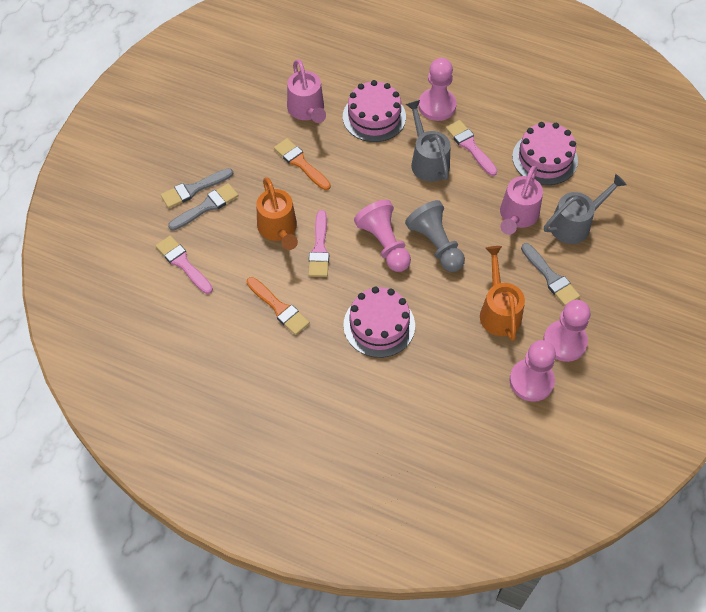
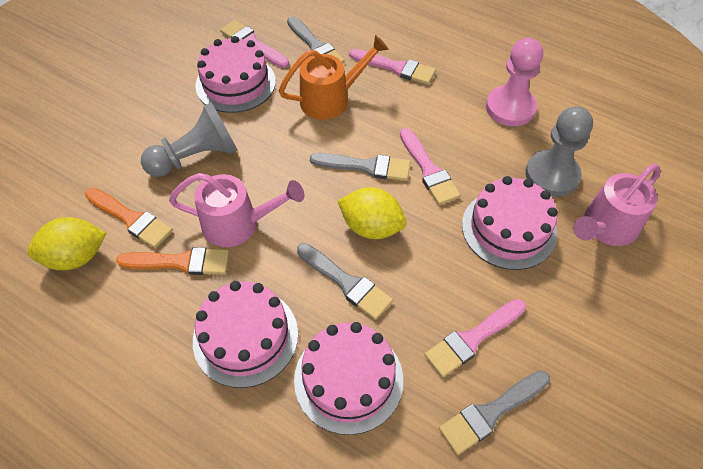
grey brush: [161,168,233,208] [168,183,239,231] [521,243,580,306] = 3 -> [287,16,345,63] [297,243,393,320] [310,153,410,181] [439,370,550,455] = 4
grey pawn: [405,200,465,272] = 1 -> [141,103,237,177] [525,106,593,197] = 2
grey watering can: [406,100,450,182] [544,174,627,244] = 2 -> none = 0
orange watering can: [256,177,298,250] [480,246,525,341] = 2 -> [279,35,389,120] = 1
pink brush: [156,235,213,294] [308,210,329,277] [446,120,497,176] = 3 -> [220,20,289,68] [349,49,436,85] [400,128,461,205] [425,299,526,377] = 4
pink cake: [343,80,406,142] [343,287,415,358] [512,122,578,185] = 3 -> [193,281,298,388] [195,36,276,113] [294,322,403,435] [462,176,558,270] = 4
pink pawn: [354,200,411,272] [418,58,456,121] [510,340,556,402] [543,300,591,362] = 4 -> [486,38,543,126] = 1
yellow lemon: none = 0 -> [27,217,106,270] [338,187,406,239] = 2

